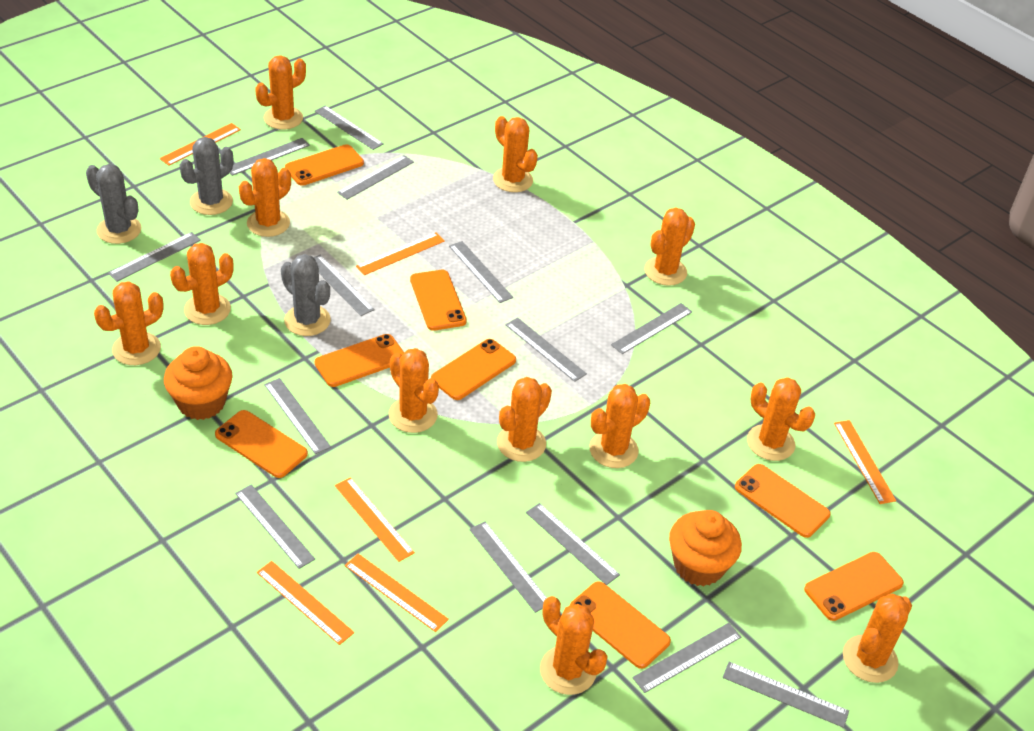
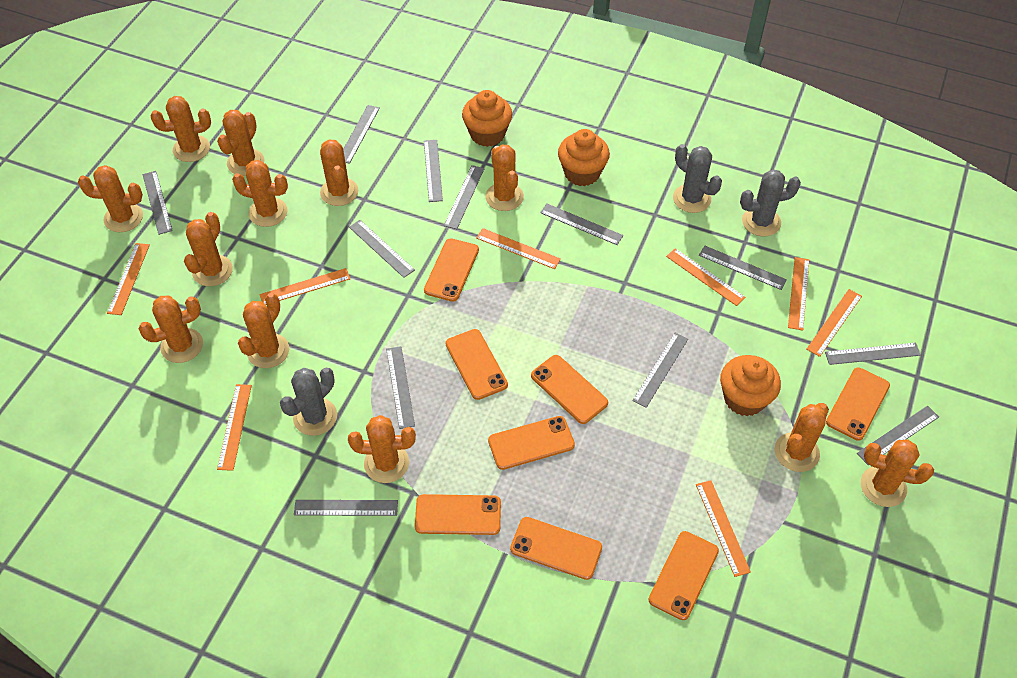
grey ruler: [108,232,201,282] [230,138,310,176] [235,485,315,569] [264,378,331,454] [314,255,375,316] [315,106,383,150] [337,155,414,200] [449,241,513,303] [469,521,547,613] [506,318,587,382] [526,503,620,585] [611,303,692,354] [632,623,741,693] [723,662,849,728] = 14 -> [143,171,173,235] [294,500,398,516] [343,105,380,164] [349,220,415,278] [386,346,415,429] [424,140,443,202] [444,165,485,229] [540,204,623,245] [632,333,688,408] [699,246,787,290] [825,343,921,365] [857,406,939,465] = 12
orange cupcake: [164,346,233,420] [669,510,742,586] = 2 -> [462,90,512,147] [558,129,610,186] [720,355,781,416] = 3
orange ruler: [160,123,241,166] [257,561,354,645] [335,477,415,562] [345,554,449,632] [356,233,445,275] [834,420,896,504] = 6 -> [107,243,150,315] [217,384,252,471] [259,268,350,305] [476,228,561,269] [666,248,746,306] [696,480,751,577] [788,257,809,331] [806,289,862,357] = 8

